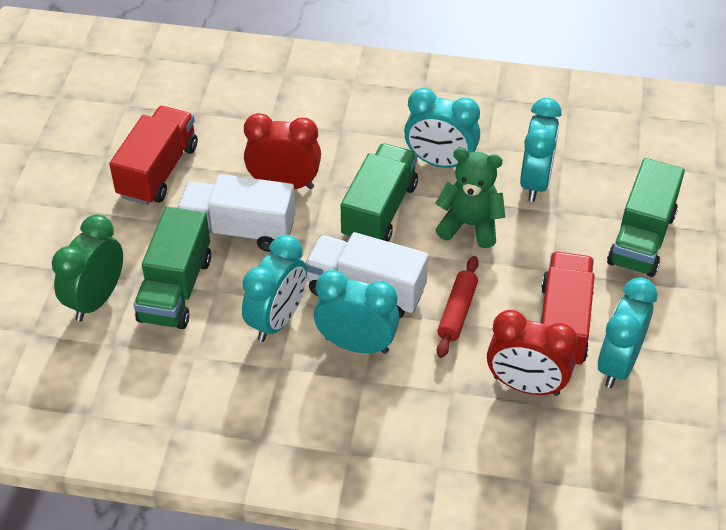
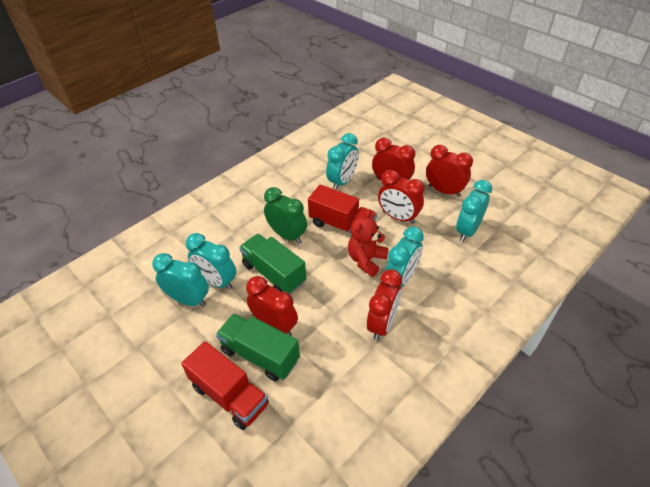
green teddy bear: [435,148,506,248] = 1 -> none = 0
green truck: [134,206,211,329] [341,143,418,242] [607,158,685,277] = 3 -> [216,314,300,381] [239,234,306,295] = 2
red clock: [244,113,321,190] [487,310,578,396] = 2 -> [246,276,298,336] [367,269,402,341] [372,138,415,180] [378,170,424,224] [426,145,473,197] = 5
red rolling pin: [437,256,479,358] = 1 -> none = 0
red teddy bear: none = 0 -> [348,209,389,277] = 1
white truck: [178,174,296,252] [305,232,428,318] = 2 -> none = 0

